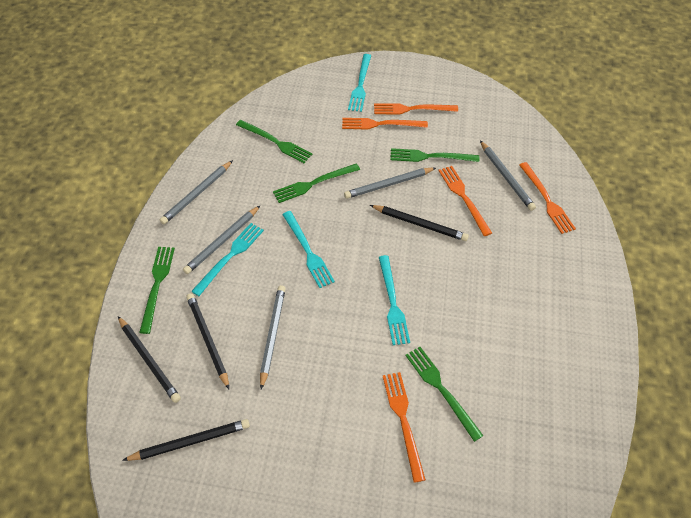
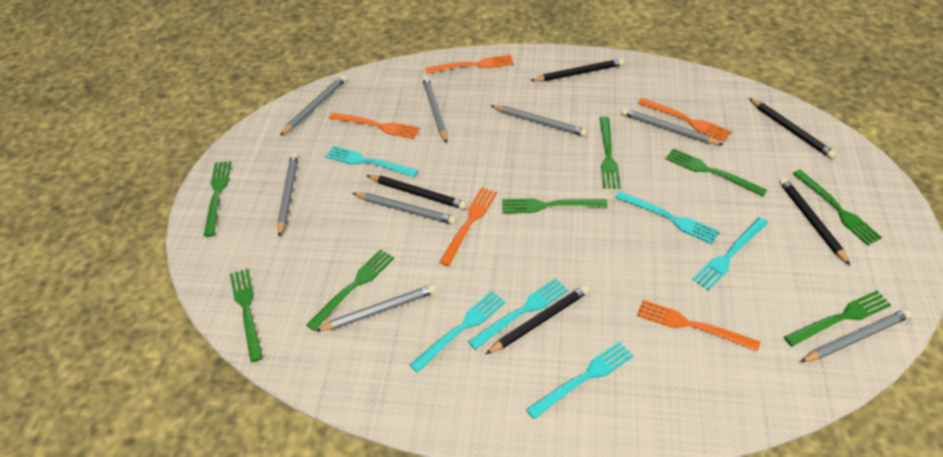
black pencil: [118,316,181,403] [122,419,250,461] [186,293,229,389] [370,205,469,241] = 4 -> [366,175,467,209] [486,285,589,354] [530,58,624,81] [749,98,836,159] [779,177,850,265] = 5
green fork: [139,247,175,334] [236,120,313,163] [273,163,360,203] [390,148,479,162] [405,347,483,442] = 5 -> [204,161,231,237] [230,269,263,362] [306,249,394,331] [502,198,608,213] [599,116,621,189] [665,148,767,196] [784,291,891,346] [793,170,882,246] = 8
grey pencil: [160,160,233,224] [183,205,261,274] [260,285,286,390] [344,168,436,199] [480,141,536,211] = 5 -> [277,153,298,237] [280,75,347,136] [315,284,436,331] [352,193,457,224] [422,76,447,143] [490,105,588,137] [621,108,724,145] [800,309,911,362] = 8
turquoise fork: [191,223,264,296] [282,211,335,288] [348,54,371,112] [379,255,410,345] = 4 -> [325,146,418,177] [410,291,506,373] [468,278,568,350] [526,341,633,419] [615,191,720,244] [692,217,768,290] = 6

